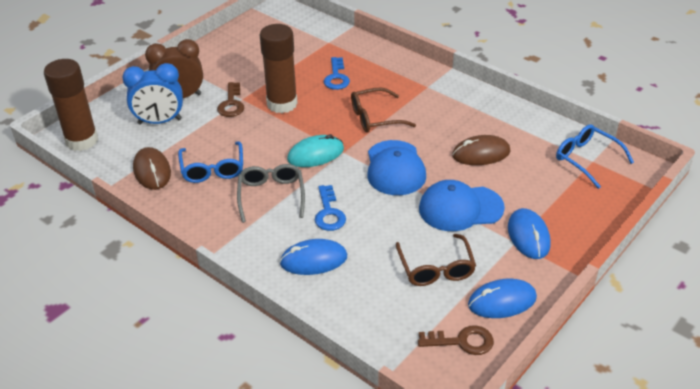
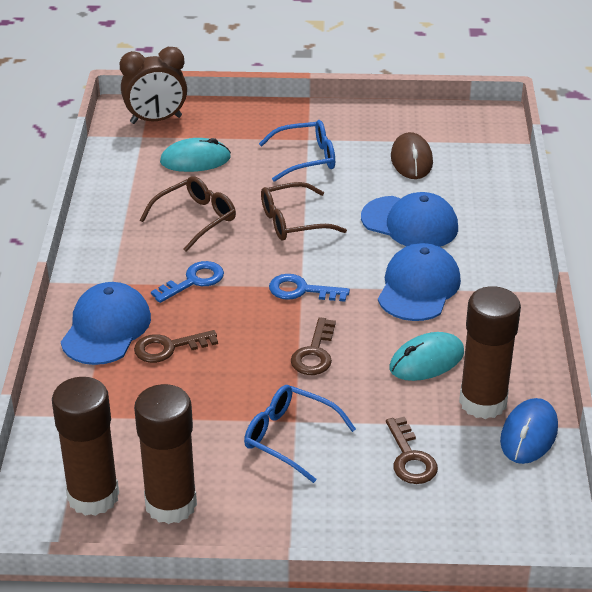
blue cap: [367,140,426,195] [419,180,505,231] = 2 -> [61,282,151,365] [361,192,458,247] [378,243,461,321] = 3
blue clock: [122,63,183,125] = 1 -> none = 0
blue mouse: [280,239,347,275] [468,278,537,318] [508,208,551,259] = 3 -> [500,398,558,464] = 1
brown glue stick: [44,59,98,151] [260,24,298,113] = 2 -> [52,377,119,516] [134,384,197,524] [459,286,521,419] = 3
brown key: [217,82,244,117] [418,325,494,355] = 2 -> [134,330,218,363] [291,317,336,375] [386,417,438,484] = 3
brown mouse: [133,147,171,190] [452,135,511,165] = 2 -> [391,132,433,179] = 1
grey glasses: [237,164,305,223] = 1 -> none = 0
turquoise mouse: [287,134,344,167] = 1 -> [160,138,231,172] [389,332,464,381] = 2

